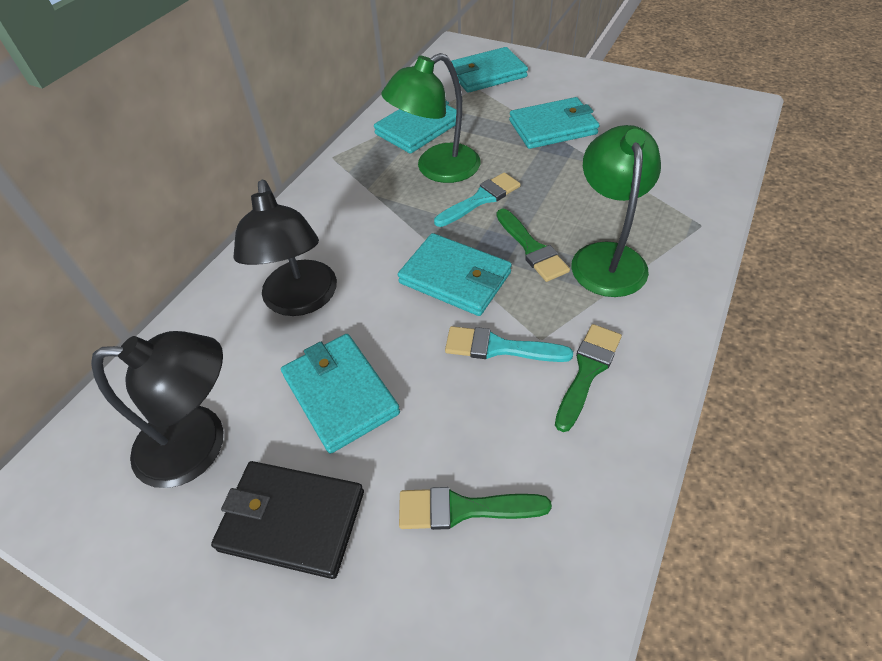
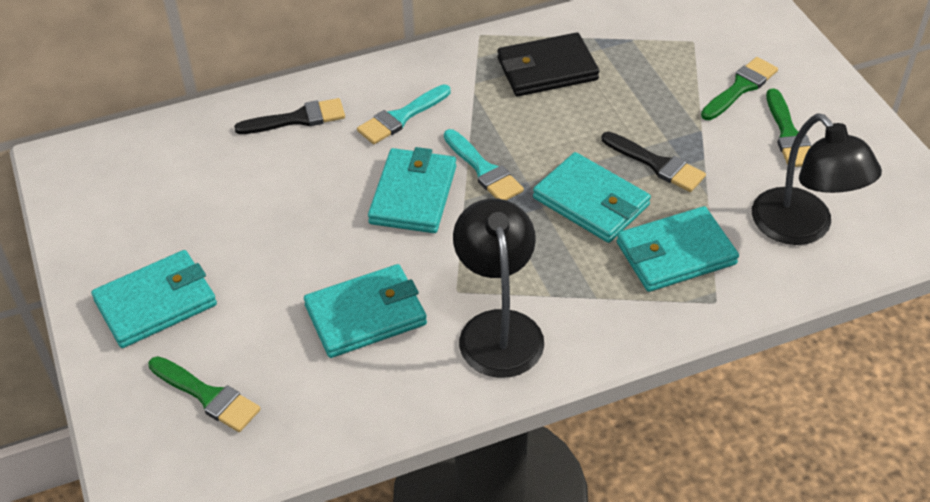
black brush: none = 0 -> [234,98,345,134] [602,132,706,192] = 2
green lamp: [382,53,480,183] [571,125,661,297] = 2 -> none = 0

